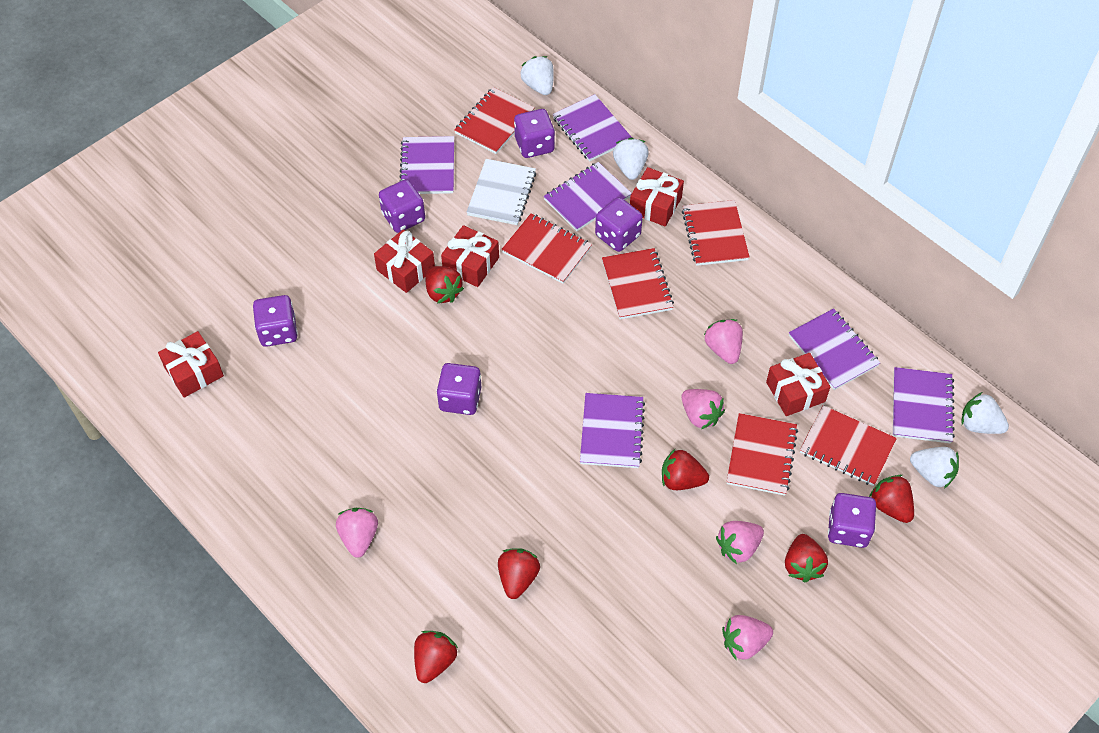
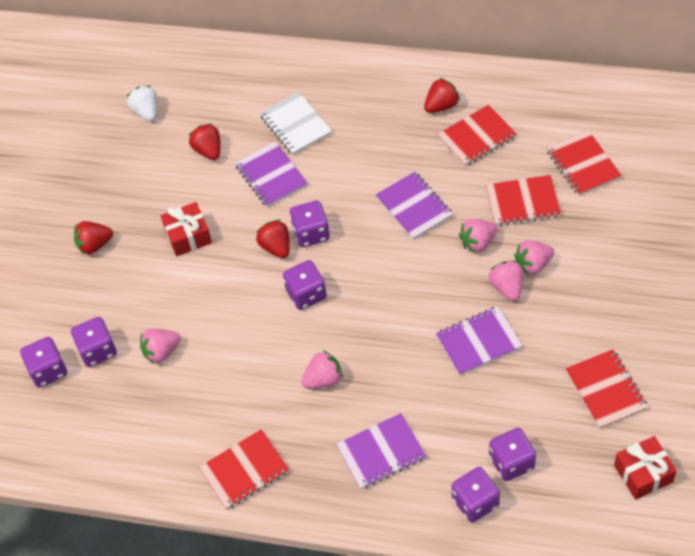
purple notebook: [399,136,454,194] [543,162,632,231] [553,94,632,162] [580,393,645,468] [789,308,880,390] [893,367,955,444] = 6 -> [235,141,308,207] [336,413,426,490] [375,172,453,240] [436,306,523,376] = 4
red gift: [158,331,224,398] [374,229,435,293] [441,225,499,287] [630,167,684,226] [766,353,830,416] = 5 -> [161,202,212,256] [614,436,677,500] = 2
red notebook: [454,87,535,154] [501,213,592,284] [602,248,674,319] [682,200,750,266] [727,413,798,496] [800,405,897,486] = 6 -> [199,429,289,510] [437,105,517,166] [486,175,561,226] [546,130,622,196] [566,349,648,429] = 5
red strawberry: [414,631,458,683] [425,266,464,304] [498,548,540,599] [662,449,709,490] [785,534,828,582] [869,475,914,523] = 6 -> [74,221,113,254] [189,123,221,160] [256,219,290,258] [424,78,460,113] = 4
white strawberry: [520,56,554,95] [613,138,649,180] [910,447,959,488] [961,392,1009,434] = 4 -> [127,86,158,121] = 1

